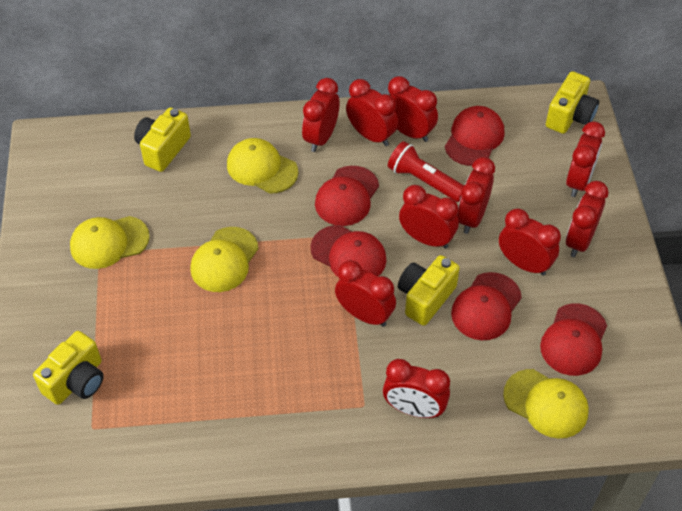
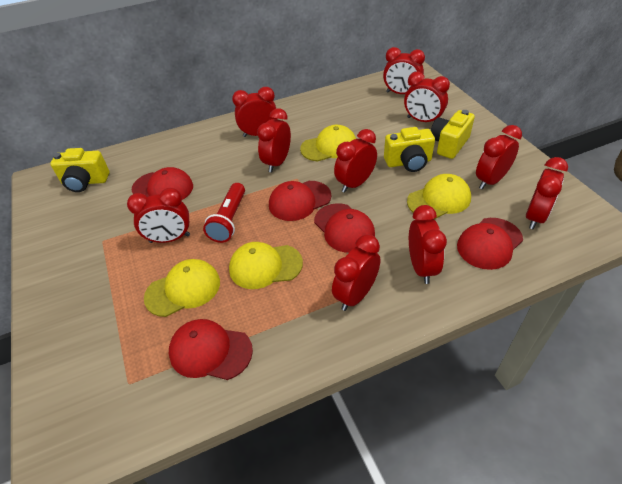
yellow camera: [33,331,104,405] [134,107,191,172] [398,255,460,326] [546,71,599,134] = 4 -> [50,148,110,192] [384,127,435,172] [431,110,475,159] = 3

